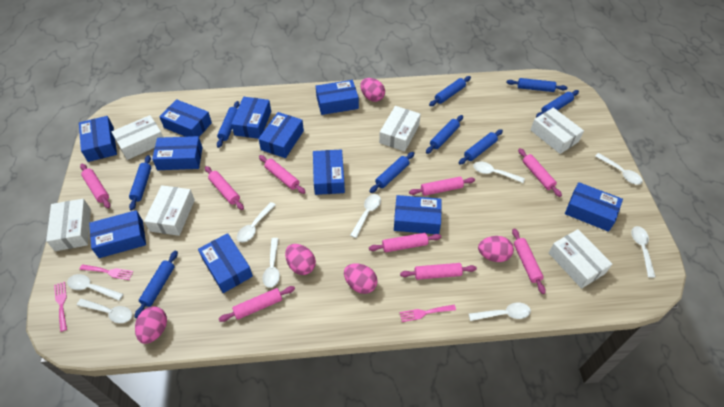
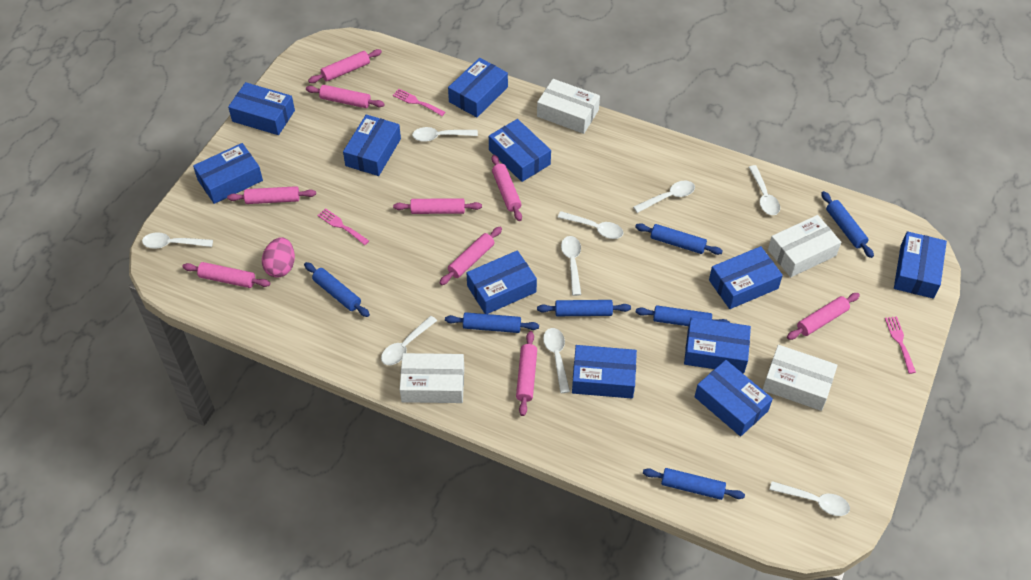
blue rolling pin: [129,155,151,211] [135,251,178,318] [217,101,240,148] [369,152,414,193] [426,115,463,154] [429,76,471,106] [459,129,503,164] [507,78,568,92] [536,90,579,118] = 9 -> [304,262,370,317] [445,312,539,333] [537,300,631,316] [635,223,722,255] [636,306,730,326] [643,468,745,500] [821,191,874,258] = 7
pink egg: [135,306,167,344] [285,244,316,275] [344,263,378,294] [360,78,385,102] [478,236,514,262] = 5 -> [262,237,295,278] = 1
white box: [46,199,91,251] [112,115,163,160] [144,185,195,236] [379,106,421,152] [531,108,584,154] [549,229,612,289] = 6 -> [400,353,464,403] [537,79,600,134] [762,345,837,411] [768,215,841,277] = 4

